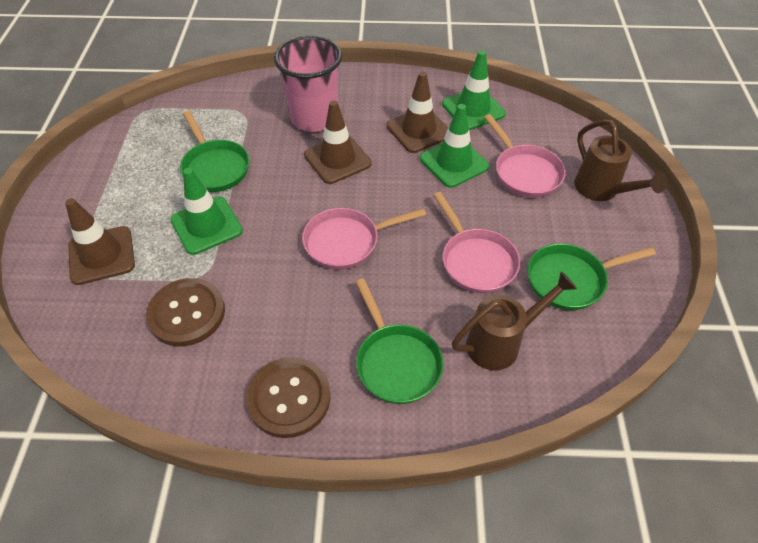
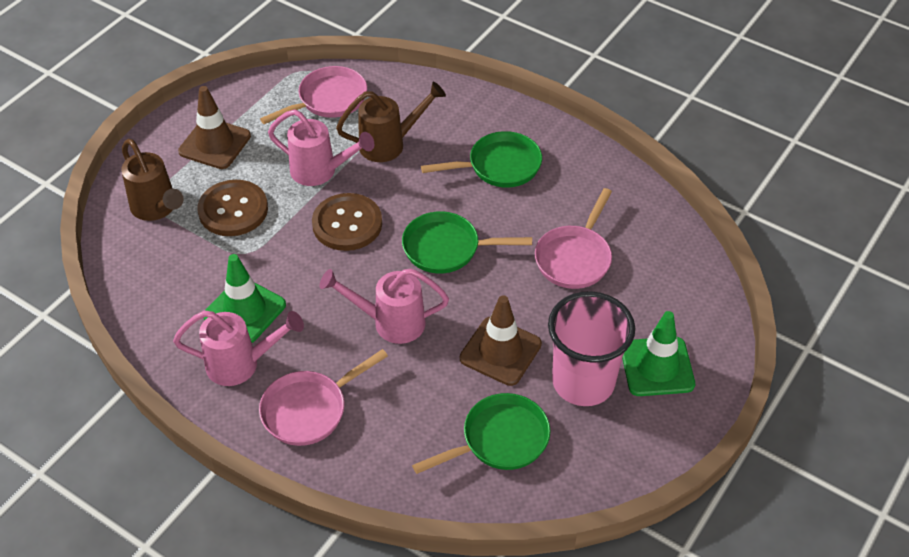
brown traffic cone: [65,198,135,285] [304,100,371,184] [387,71,448,153] = 3 -> [178,86,251,169] [460,295,542,386] = 2
green traffic cone: [171,168,243,255] [420,104,489,188] [442,50,506,130] = 3 -> [204,254,286,343] [622,311,695,396] = 2
pink watering can: none = 0 -> [173,310,304,386] [268,109,374,186] [320,268,449,344] = 3

